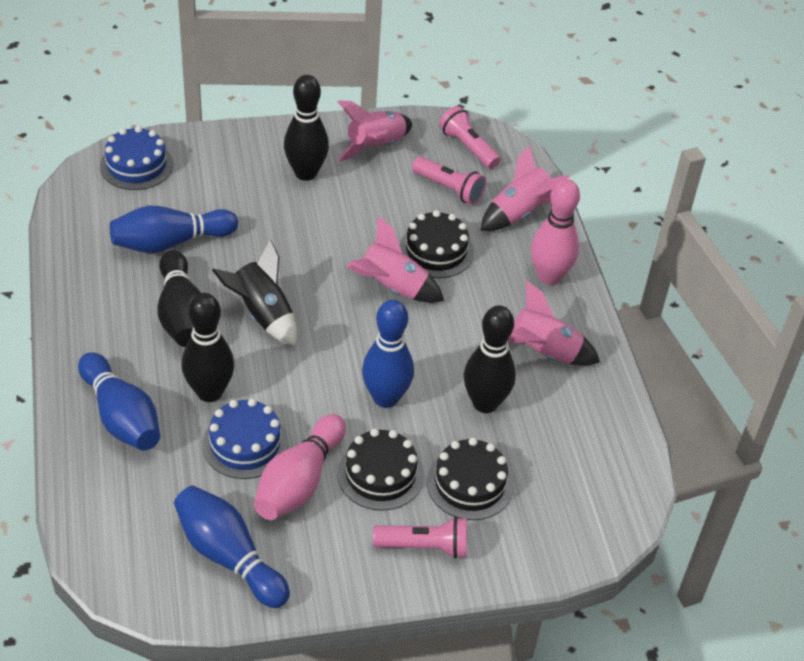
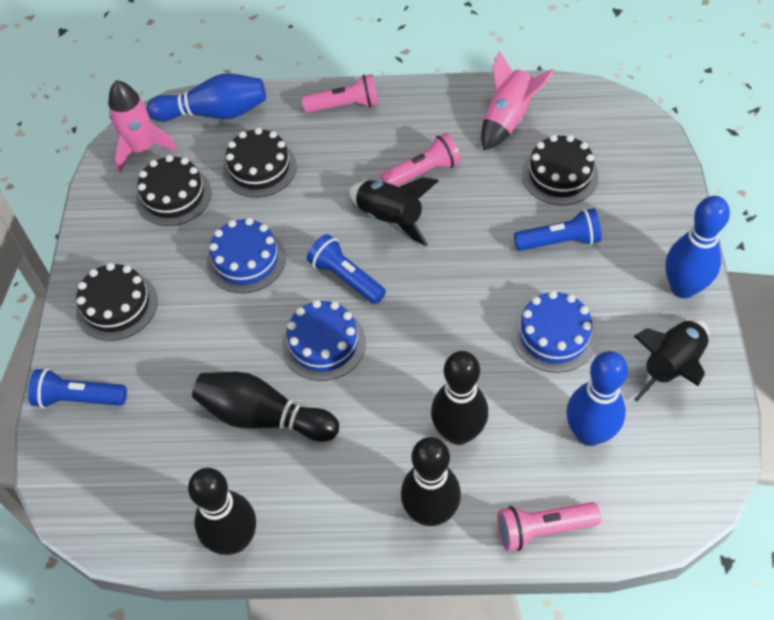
black cake: [337,428,424,511] [399,210,474,278] [427,437,513,520] = 3 -> [76,263,158,341] [136,155,212,226] [223,128,297,197] [522,135,599,205] = 4
black rocket: [212,239,297,346] = 1 -> [349,177,438,246] [634,320,709,402] = 2
blue bowling pin: [78,352,160,451] [110,206,238,253] [174,486,290,608] [362,300,414,408] = 4 -> [146,73,266,122] [567,351,628,446] [665,196,730,298] = 3
blue cake: [100,126,173,190] [202,398,288,479] = 2 -> [207,218,286,293] [282,300,366,381] [512,291,597,373] = 3
blue flashlight: none = 0 -> [28,368,127,408] [307,234,386,304] [514,208,602,251] = 3
pink bowling pin: [254,414,346,520] [531,179,580,285] = 2 -> none = 0
pink rocket: [337,100,412,162] [346,216,444,303] [480,145,569,231] [508,281,600,366] = 4 -> [108,80,177,173] [481,51,554,150] = 2

